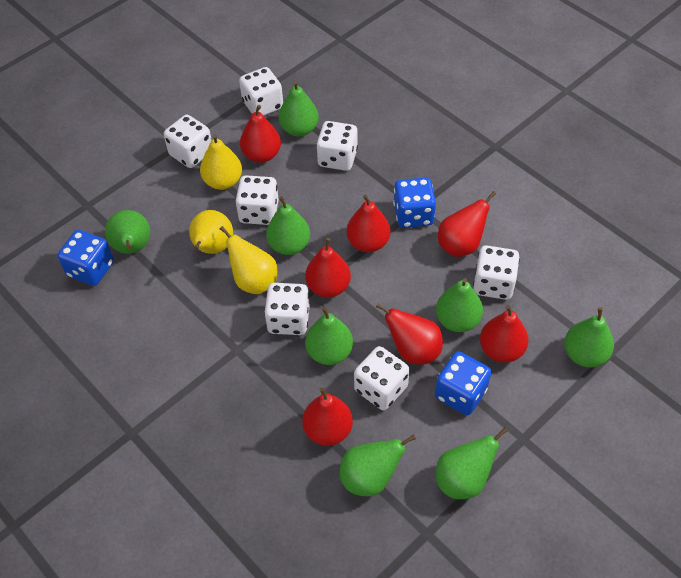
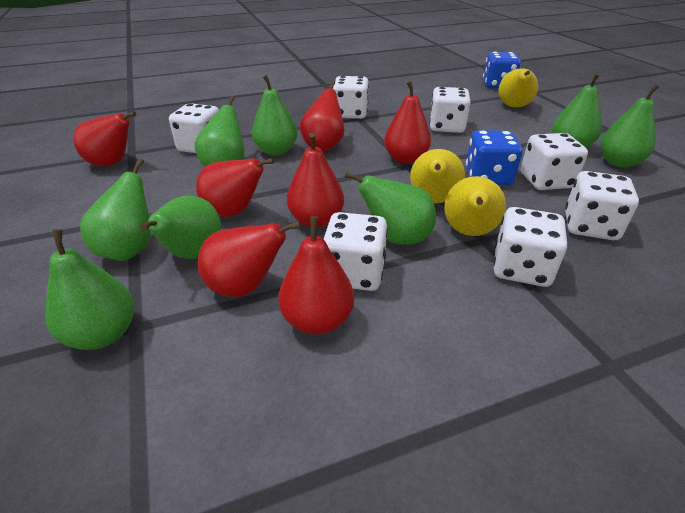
blue dice: [58,230,114,286] [393,177,436,228] [435,351,491,415] = 3 -> [466,130,523,186] [483,52,521,89] = 2

